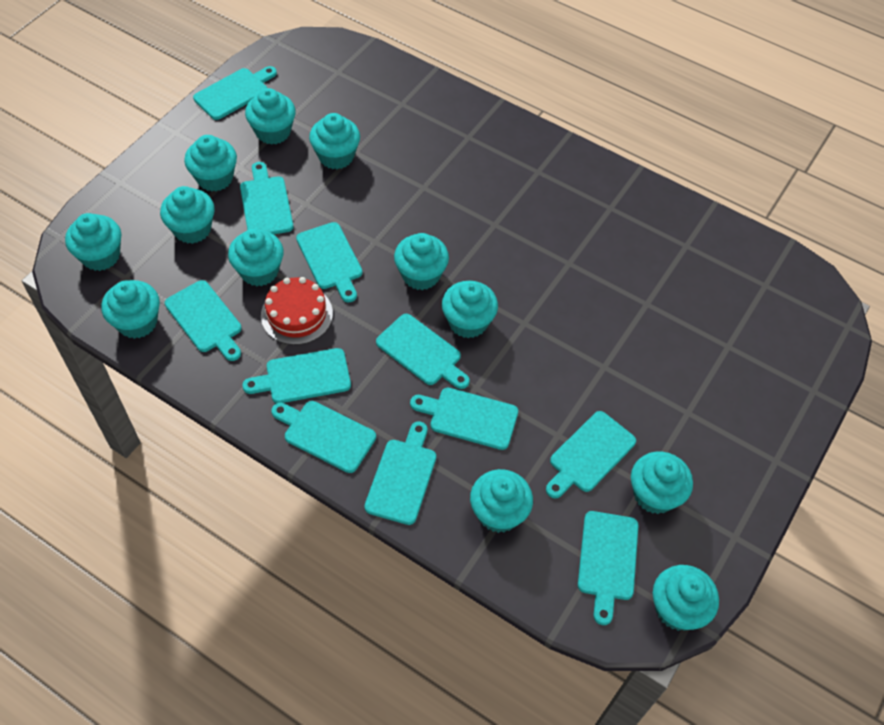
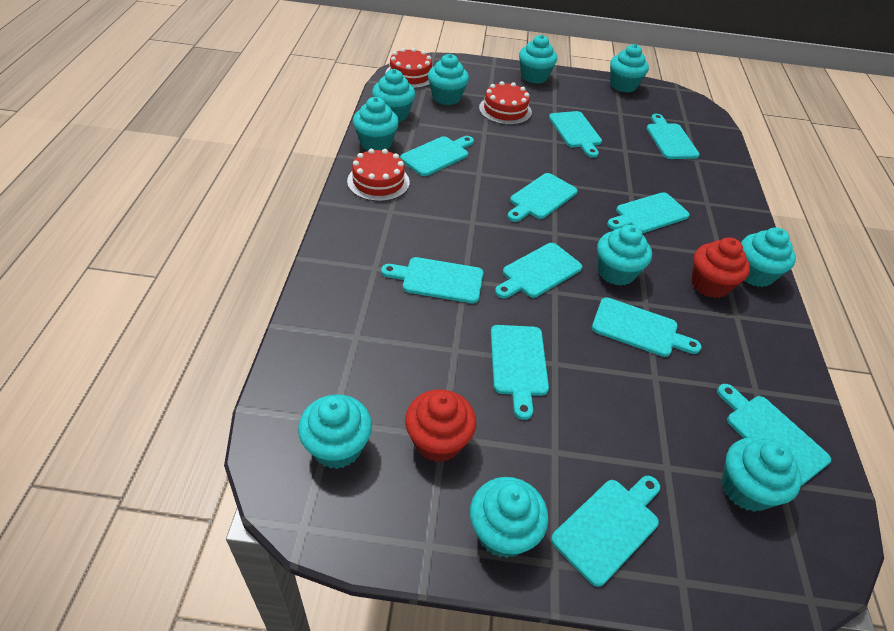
red cake: [261,277,333,345] = 1 -> [347,148,410,201] [385,48,432,88] [479,81,532,125] = 3
red cupcake: none = 0 -> [405,390,476,462] [691,237,750,298] = 2
turquoise cupcake: [65,213,121,271] [101,280,160,339] [160,186,215,244] [184,135,237,192] [228,229,284,286] [245,88,296,145] [309,113,360,169] [394,233,449,290] [442,281,498,338] [470,469,533,533] [631,452,693,514] [653,565,719,631] = 12 -> [298,395,372,469] [353,97,399,150] [372,69,415,122] [428,54,469,105] [470,477,548,558] [519,35,557,84] [597,225,652,286] [610,44,649,92] [722,437,802,512] [741,227,796,287] = 10

